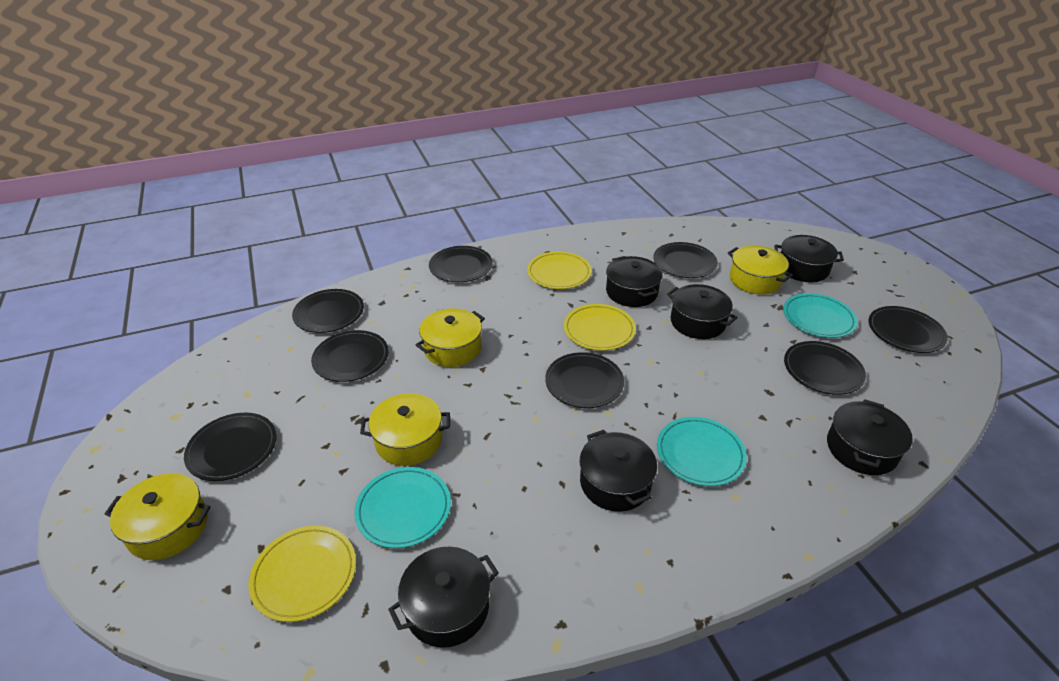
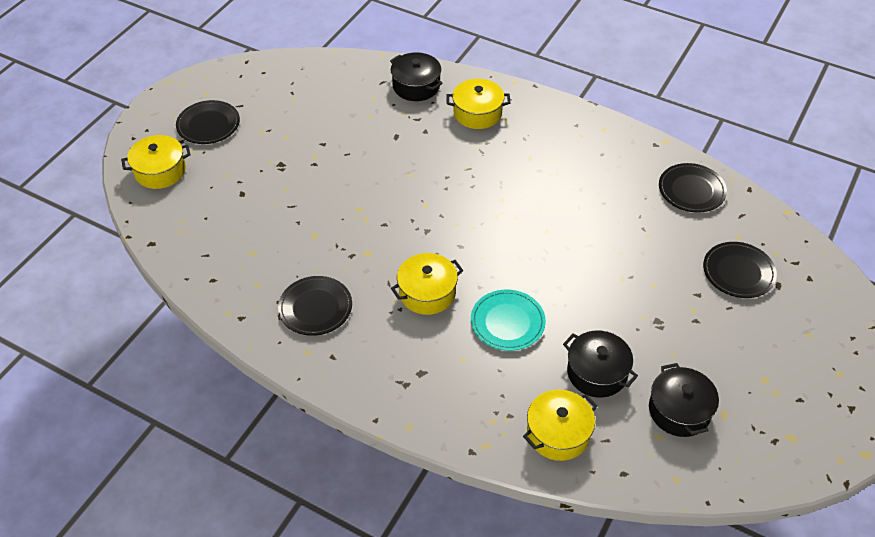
black plate: [184,413,277,481] [292,289,364,333] [311,330,389,382] [429,246,493,282] [545,352,624,408] [653,242,718,278] [784,341,866,395] [868,306,948,353] = 8 -> [176,100,240,144] [278,276,352,336] [659,163,727,213] [703,242,777,298] = 4
black pot: [388,546,499,648] [580,430,657,512] [606,256,663,307] [667,284,738,339] [774,235,844,283] [827,399,913,475] = 6 -> [390,52,443,101] [563,331,638,398] [649,363,719,437] = 3
turquoise plate: [354,467,451,548] [657,417,747,486] [783,293,858,338] = 3 -> [471,290,546,351] = 1
yellow plate: [248,525,356,622] [527,251,592,289] [564,304,636,351] = 3 -> none = 0

